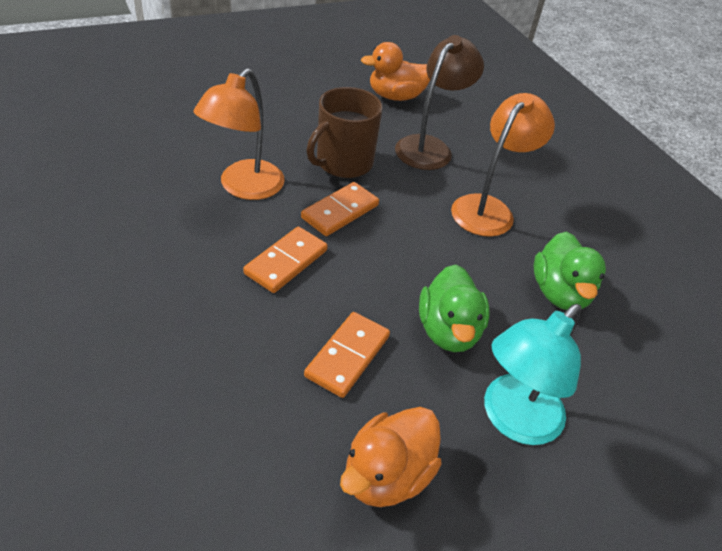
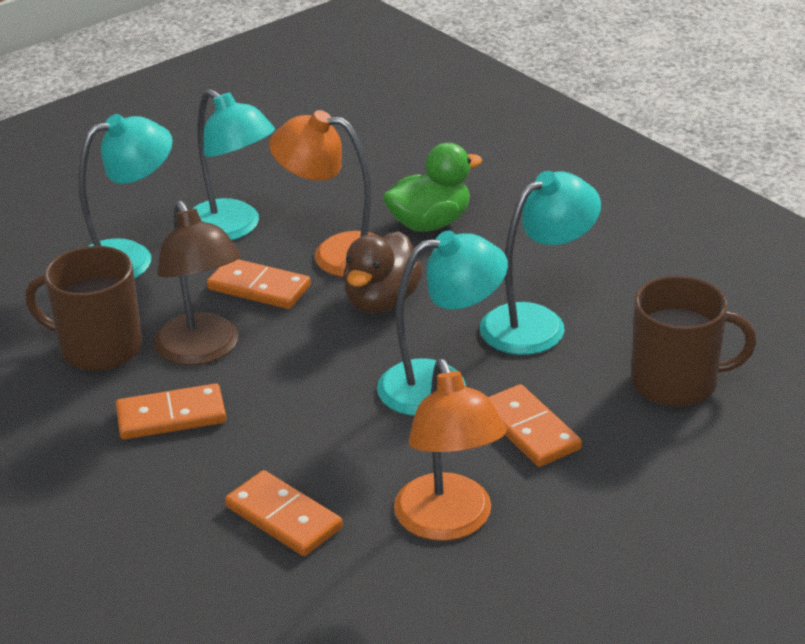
brown duck: none = 0 -> [343,231,423,313] = 1
brown mug: [307,87,383,178] = 1 -> [25,246,142,371] [631,276,757,407] = 2
green duck: [419,265,490,352] [533,232,606,310] = 2 -> [383,143,482,232] = 1
orange domino: [243,226,328,293] [301,182,379,236] [304,312,390,398] = 3 -> [116,383,226,440] [207,259,311,309] [225,470,343,556] [488,384,582,467] = 4
orange duck: [340,407,442,507] [361,42,430,101] = 2 -> none = 0
turquoise lamp: [484,304,581,445] = 1 -> [78,114,173,279] [192,89,275,240] [377,231,508,416] [480,171,601,355] = 4

